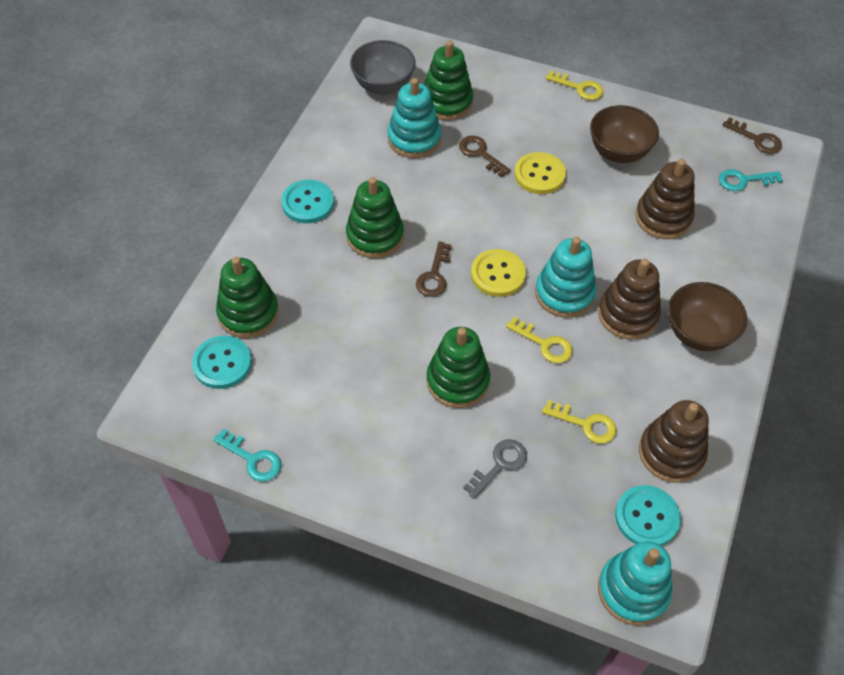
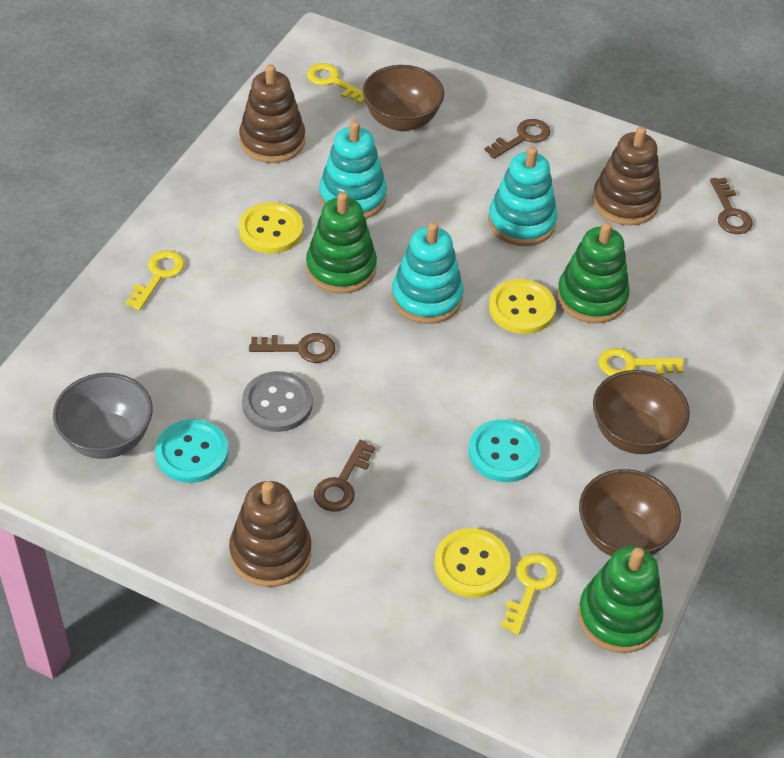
brown bowl: [590,105,659,163] [668,282,747,351] = 2 -> [363,65,444,131] [579,469,681,557] [593,370,690,454] = 3
brown key: [416,242,452,297] [459,136,511,177] [722,117,782,154] = 3 -> [249,333,336,363] [314,440,375,512] [485,119,550,159] [710,178,753,234] = 4
green stacking toy: [216,257,279,338] [346,177,404,258] [424,41,473,120] [426,327,490,408] = 4 -> [306,192,377,294] [557,222,630,323] [578,546,664,653] = 3
grey button: none = 0 -> [242,371,313,432] = 1
grey key: [463,439,527,499] = 1 -> none = 0
turquoise button: [192,336,252,389] [281,180,334,223] [615,485,681,546] = 3 -> [155,419,228,483] [468,419,541,482] = 2
turquoise key: [213,429,281,482] [719,169,783,191] = 2 -> none = 0
yellow button: [471,249,526,297] [514,152,566,194] = 2 -> [239,202,303,254] [434,528,511,598] [489,279,556,334] = 3
yellow key: [506,317,573,363] [542,400,617,444] [545,70,604,100] = 3 -> [126,250,185,310] [307,63,365,104] [501,553,558,635] [598,348,684,376] = 4

